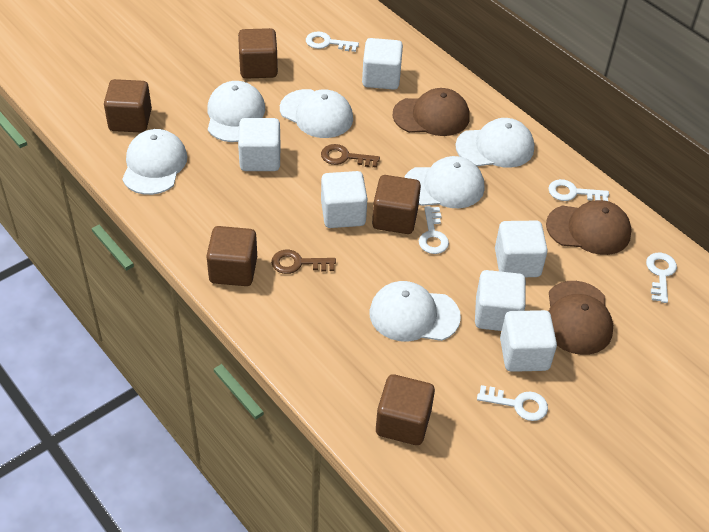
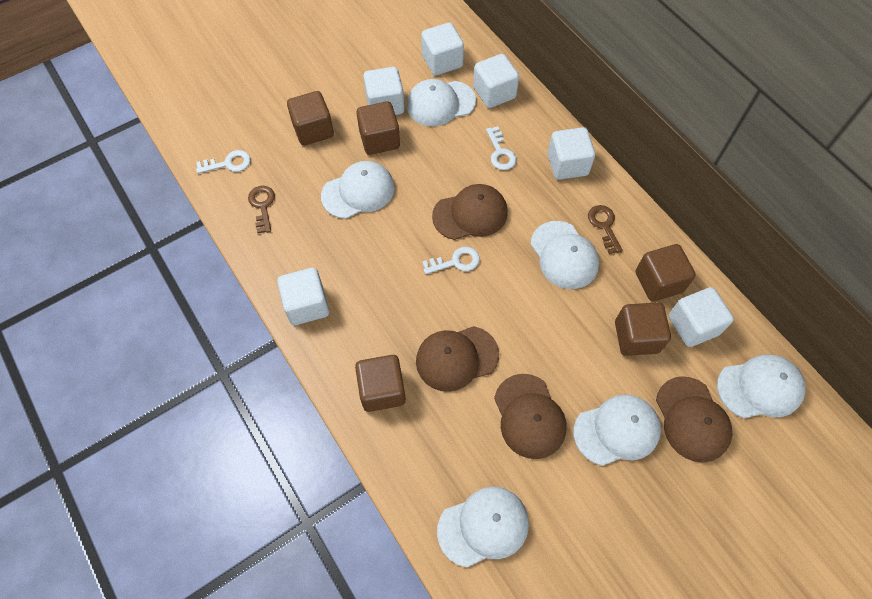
brown cap: [393,88,470,136] [546,200,632,255] [549,281,613,355] = 3 -> [416,326,499,392] [432,184,508,240] [494,374,566,459] [656,376,732,462] = 4
white key: [306,31,359,52] [419,206,449,254] [477,385,548,421] [548,179,609,201] [646,253,677,303] = 5 -> [196,150,251,174] [422,247,480,274] [486,126,517,170] = 3

